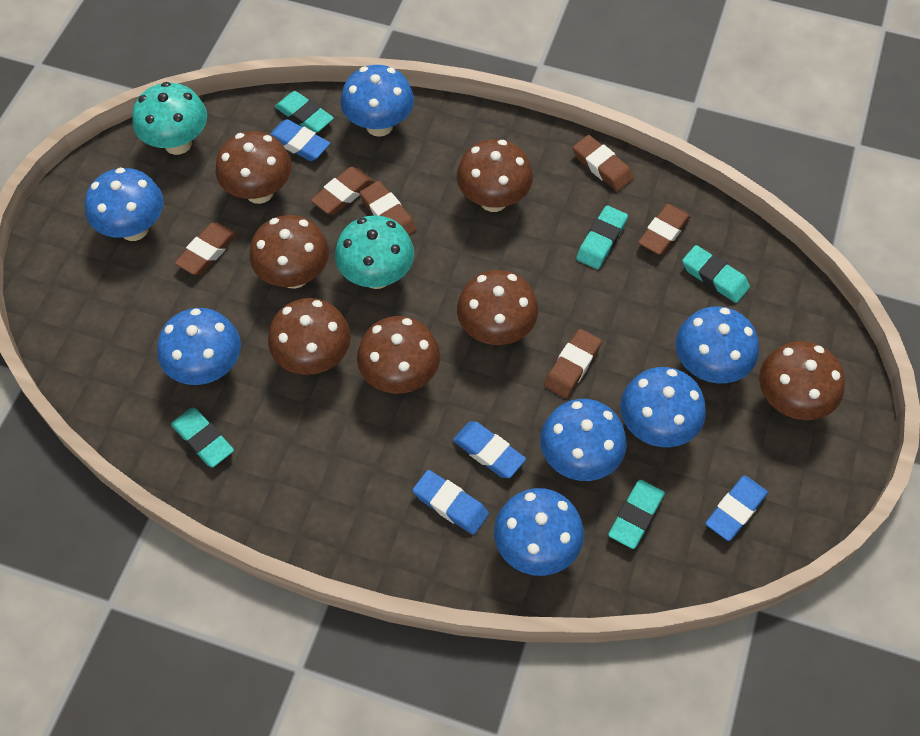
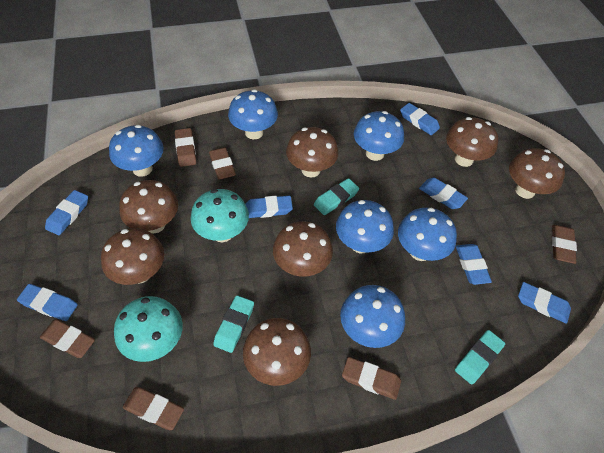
blue eraser: [270,119,330,161] [413,470,489,535] [453,421,526,478] [705,475,768,541] = 4 -> [17,284,78,321] [45,190,88,235] [245,196,293,218] [400,103,440,135] [419,178,468,209] [456,244,492,285] [518,282,571,324] = 7
blue mushroom: [85,168,164,241] [157,308,241,385] [340,65,414,137] [494,488,584,576] [540,399,627,481] [620,367,706,447] [675,306,759,383] = 7 -> [109,125,164,177] [228,89,278,139] [336,200,394,253] [340,285,405,348] [354,111,404,161] [398,208,457,261] = 6
turquoise eraser: [171,408,234,467] [275,91,334,133] [576,205,628,269] [608,480,665,549] [682,245,750,303] = 5 -> [213,295,254,353] [314,178,359,215] [455,330,505,385] = 3

